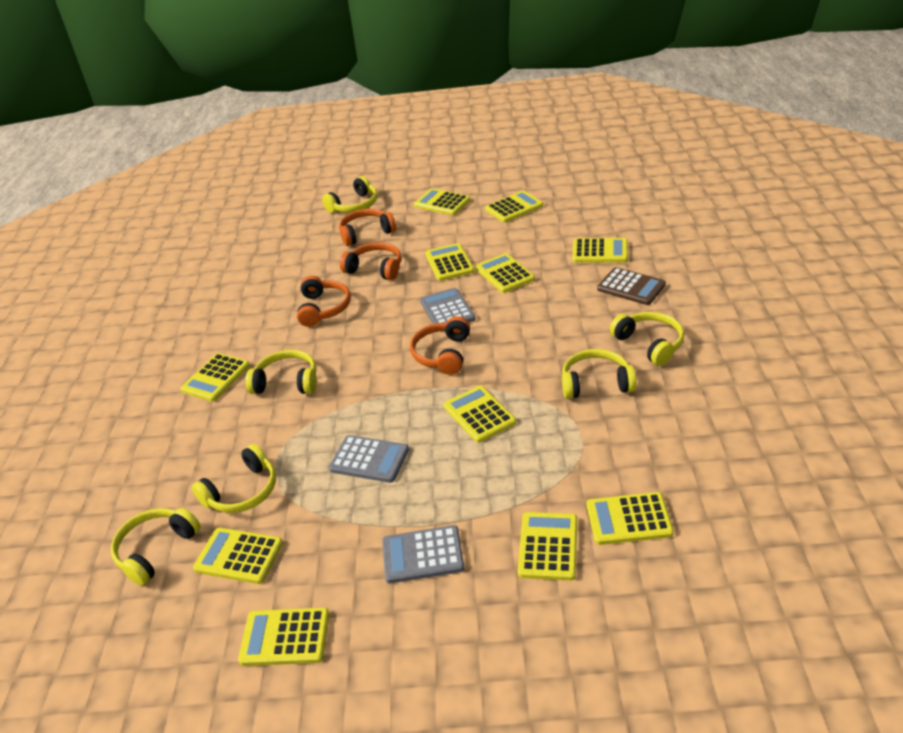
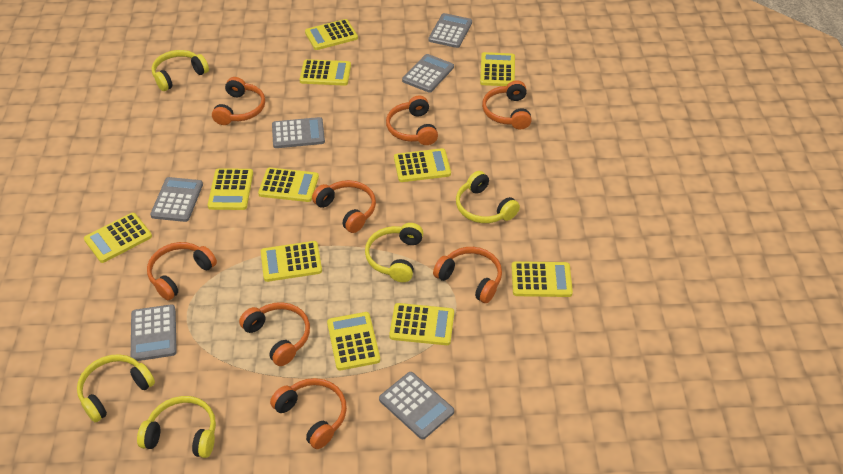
brown calculator: [597,267,666,305] = 1 -> none = 0
grey calculator: [329,435,409,483] [382,525,464,583] [420,288,476,324] = 3 -> [131,304,177,361] [150,177,203,222] [272,117,325,148] [379,372,454,439] [402,54,454,93] [429,13,472,48] = 6
orange headphones: [297,276,351,327] [339,209,396,246] [340,242,401,280] [410,316,470,375] = 4 -> [147,242,217,300] [212,77,265,125] [239,302,310,366] [270,378,347,449] [312,180,376,233] [386,96,438,145] [433,247,502,303] [482,80,532,130] = 8
yellow headphones: [111,508,200,586] [192,444,276,513] [245,350,317,394] [322,176,378,213] [562,349,637,399] [610,312,684,366] = 6 -> [77,354,155,422] [137,396,216,458] [152,50,209,91] [365,223,423,282] [456,171,520,223] = 5

